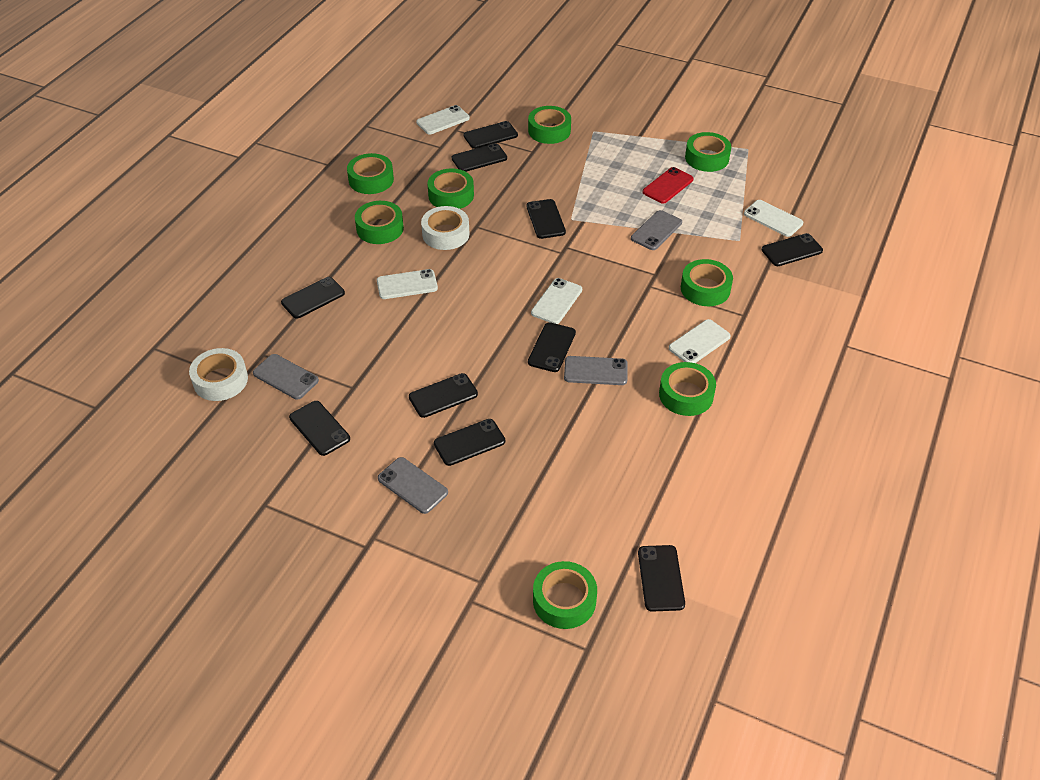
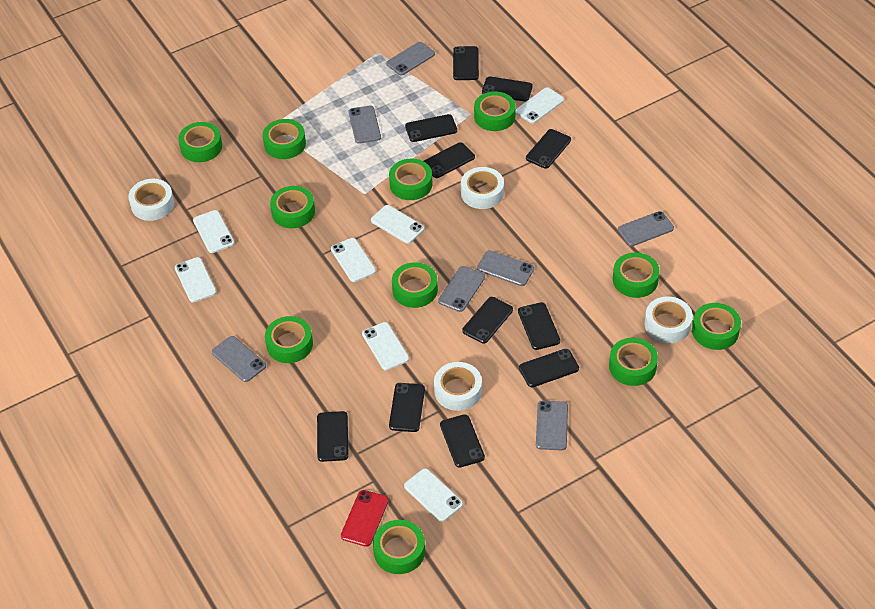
black phone: [281,277,345,319] [289,401,350,456] [409,373,478,418] [434,419,505,466] [452,143,507,172] [464,121,518,149] [526,199,566,239] [528,322,576,372] [638,545,685,612] [762,233,823,266] = 10 -> [317,411,349,462] [389,383,425,432] [405,114,457,142] [424,142,475,178] [440,414,485,468] [453,46,479,80] [462,297,513,344] [482,77,533,102] [518,302,560,350] [519,349,579,387] [526,129,571,169] = 11
green tape: [347,153,394,194] [355,201,404,244] [427,169,474,209] [528,106,571,144] [533,561,597,629] [659,362,716,416] [681,259,733,306] [685,132,731,172] = 8 -> [178,122,222,162] [263,119,306,159] [265,316,313,363] [270,186,315,228] [373,520,425,574] [389,159,433,200] [392,262,438,308] [474,92,516,131] [609,338,658,386] [613,253,660,298] [692,303,741,350] = 11
grey phone: [253,354,319,400] [378,457,448,514] [564,356,628,385] [631,210,682,250] = 4 -> [212,336,266,382] [349,105,381,144] [386,42,435,75] [438,266,485,312] [477,250,534,286] [536,401,568,450] [618,211,674,246] = 7
white phone: [377,269,438,299] [416,105,470,134] [531,278,582,324] [669,319,731,363] [744,200,803,237] = 5 -> [175,257,216,303] [193,210,235,253] [331,238,376,282] [362,322,409,371] [371,205,424,244] [404,468,463,522] [516,88,564,124] = 7
white tape: [189,348,248,401] [421,206,470,250] = 2 -> [128,179,174,221] [434,362,482,411] [461,167,504,209] [644,296,693,343] = 4

